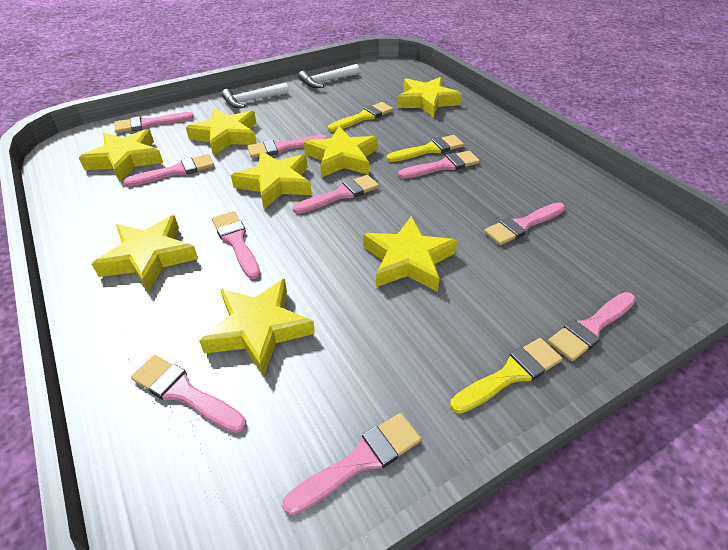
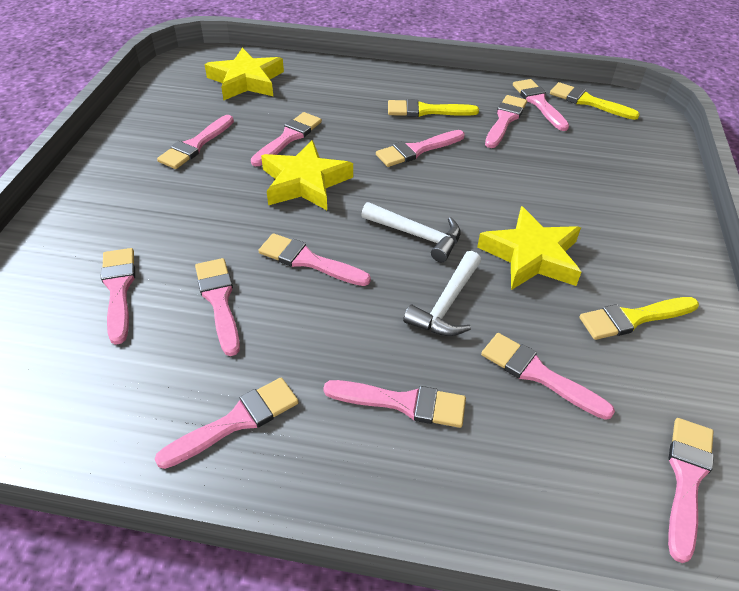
pink brush: [114,112,194,133] [124,154,214,187] [131,355,246,433] [212,211,260,279] [247,135,328,158] [282,413,421,515] [293,175,379,214] [398,151,480,179] [484,202,565,245] [548,292,636,361] = 10 -> [101,248,135,345] [155,378,299,469] [157,115,234,169] [195,258,240,356] [251,112,322,166] [258,233,371,286] [323,380,466,428] [376,130,465,167] [481,333,615,420] [485,95,527,148] [513,79,569,131] [668,418,714,563] = 12
yellow star: [79,129,163,182] [92,215,198,292] [186,108,257,156] [199,279,315,376] [231,151,312,209] [304,126,378,178] [363,216,458,292] [397,77,462,118] = 8 -> [205,48,284,100] [261,140,353,210] [477,206,581,290] = 3

